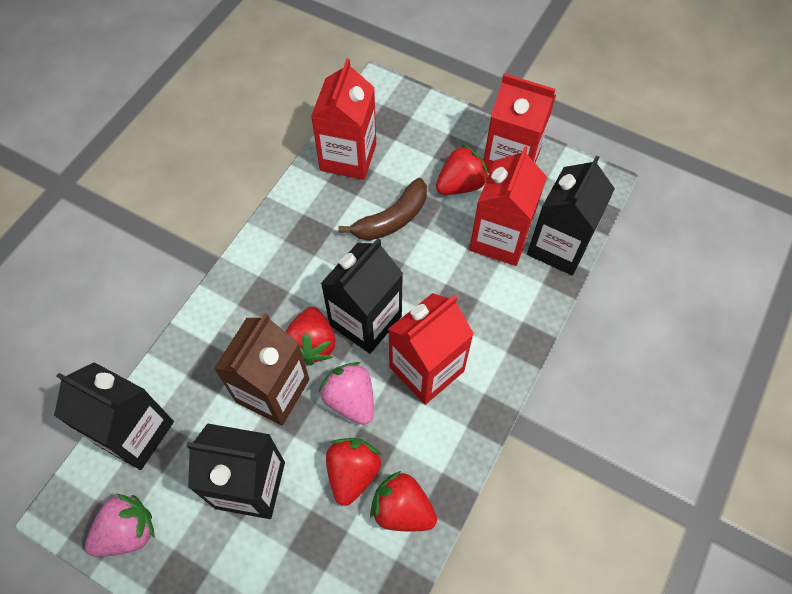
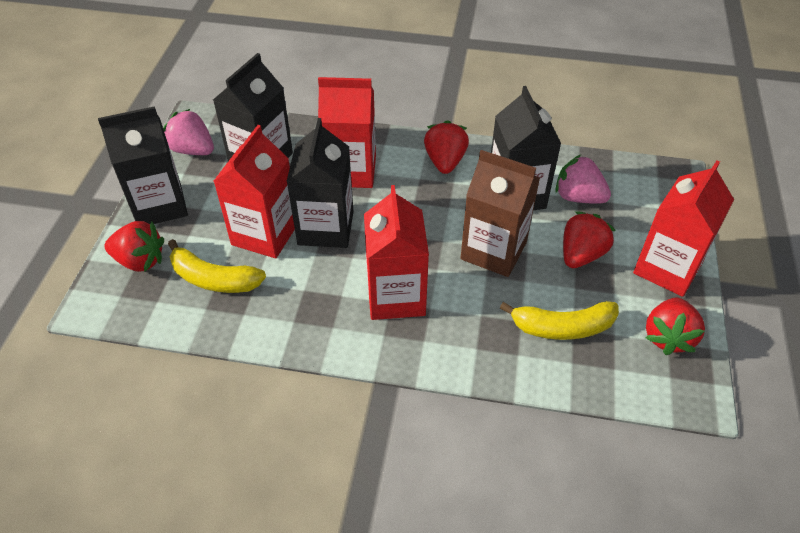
brown banana: [338,178,427,241] = 1 -> none = 0
yellow banana: none = 0 -> [168,239,266,293] [500,301,619,340] = 2

